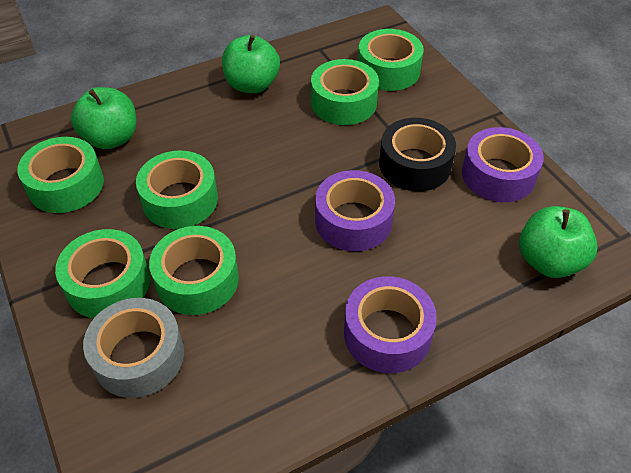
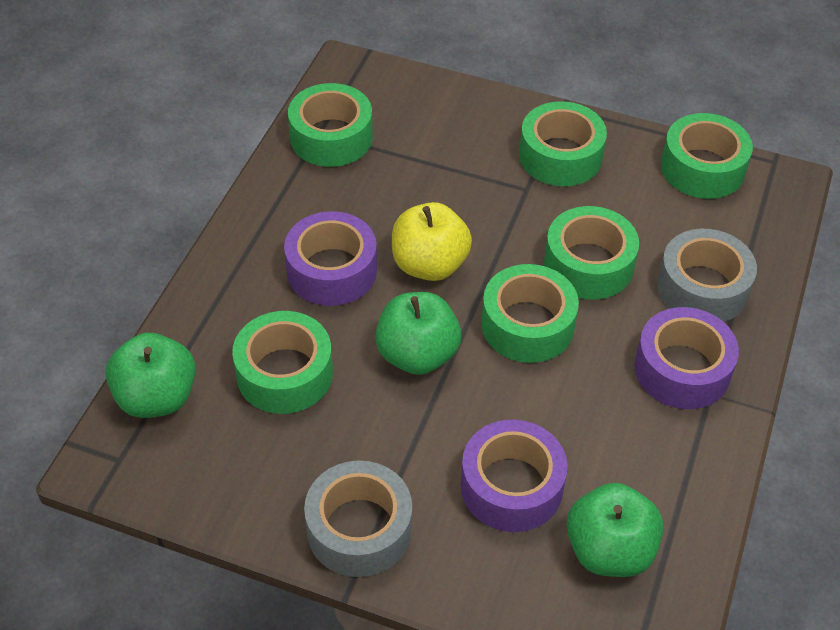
black tape: [379,118,456,191] = 1 -> none = 0
grey tape: [83,298,184,398] = 1 -> [304,460,412,577] [657,229,757,322] = 2
yellow apple: none = 0 -> [392,202,472,281] = 1

